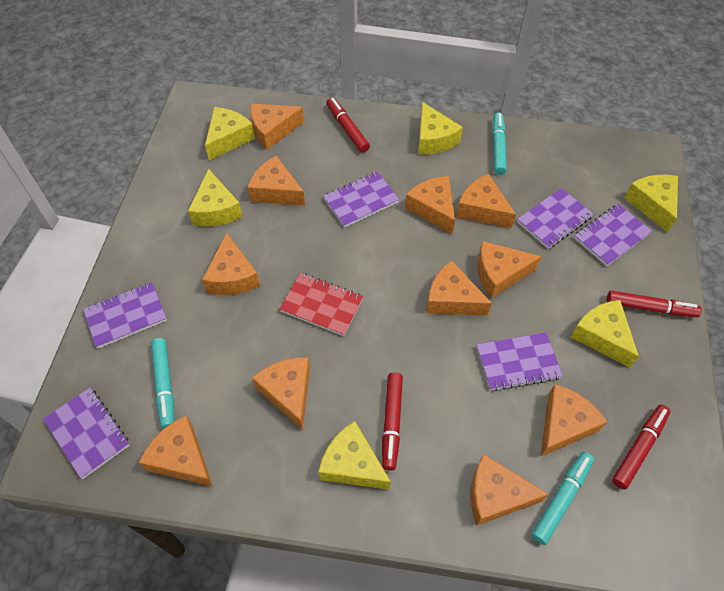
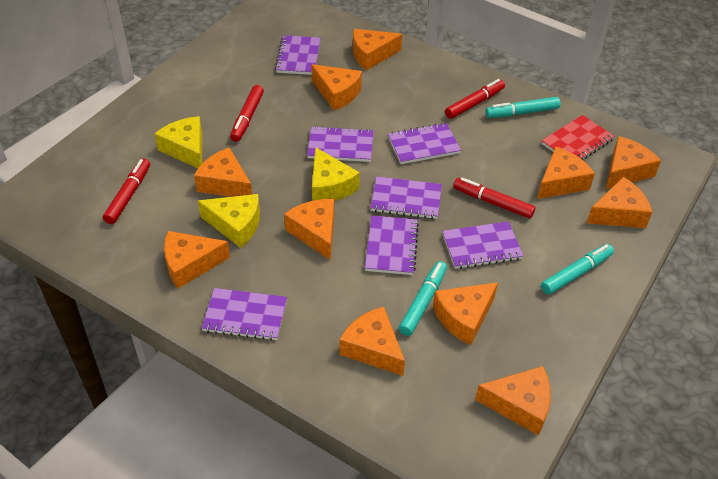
purple notebook: [43,388,130,479] [83,282,167,349] [323,172,400,227] [476,332,563,391] [517,188,593,249] [574,204,652,266] = 6 -> [202,288,287,341] [275,35,320,75] [307,126,374,162] [365,216,419,275] [370,176,442,219] [388,123,461,164] [442,221,524,269] = 7
yellow cheese: [188,169,243,226] [205,107,255,160] [319,421,391,490] [418,102,463,154] [571,300,639,368] [624,175,678,232] = 6 -> [154,116,202,168] [198,194,260,248] [312,147,360,201] = 3

